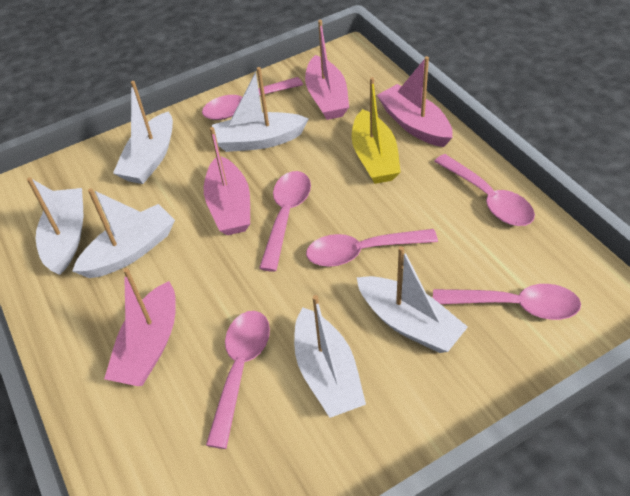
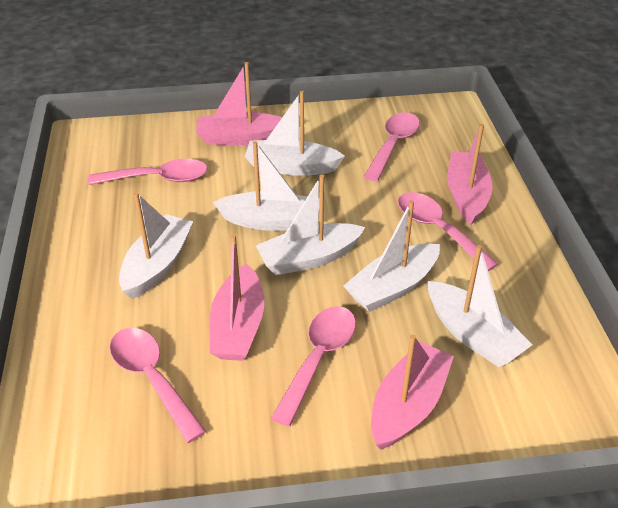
pink spoon: [202,77,303,120] [206,311,270,449] [259,171,311,272] [306,229,438,267] [433,284,581,320] [434,154,535,226] = 6 -> [88,159,208,185] [110,328,206,443] [271,306,356,426] [363,112,420,181] [398,192,498,271] = 5
yellow boat: [352,77,401,184] = 1 -> none = 0

